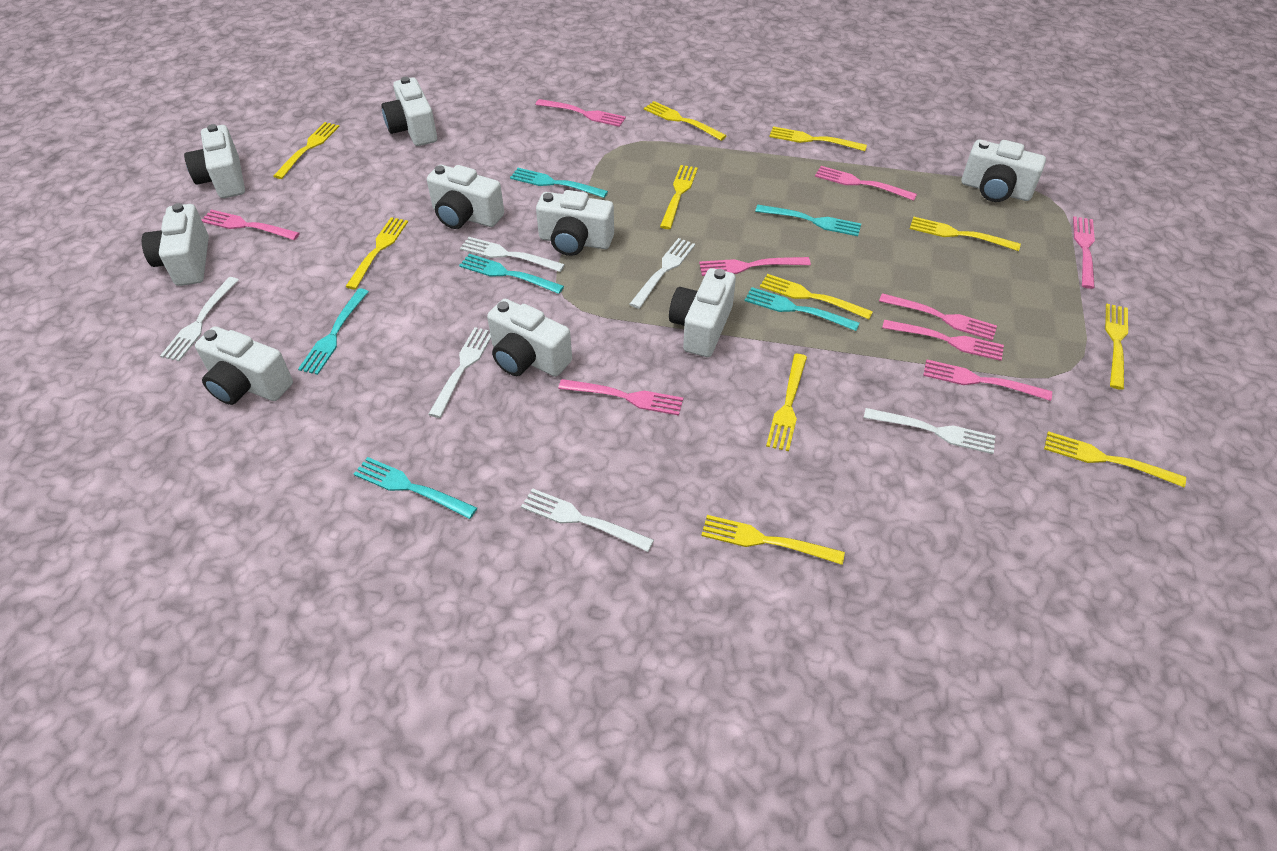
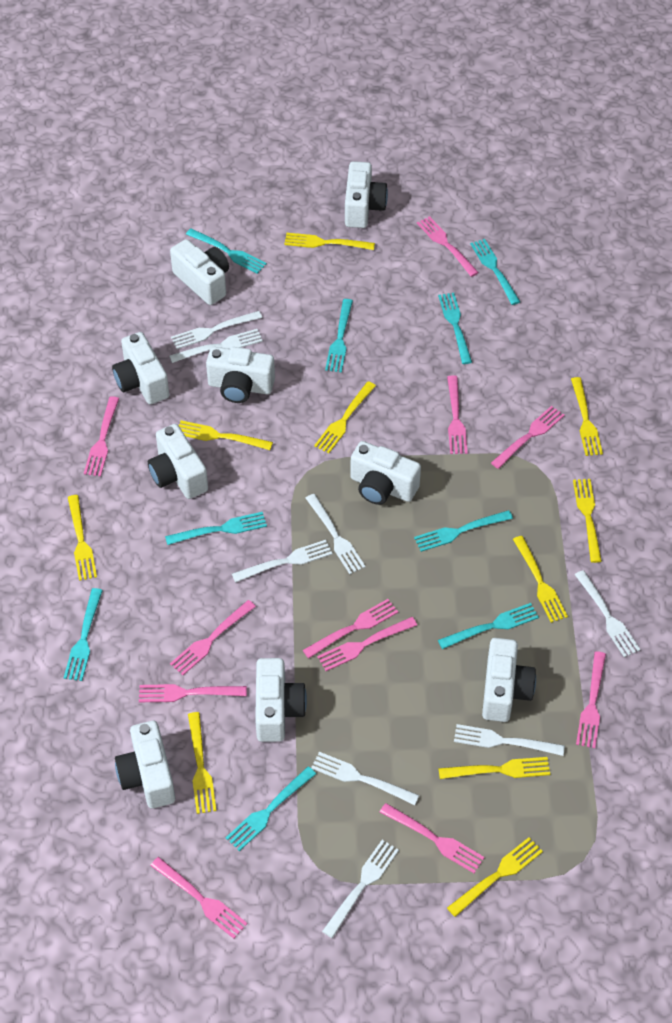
pink fork: [201,210,300,240] [535,99,626,127] [558,379,683,416] [699,257,811,276] [815,166,917,201] [879,293,997,340] [882,320,1004,361] [923,359,1052,401] [1073,216,1095,289] = 9 -> [84,396,119,476] [139,684,247,702] [150,857,247,939] [170,600,256,675] [303,599,398,658] [317,617,417,671] [380,803,485,873] [417,216,479,277] [447,375,468,454] [491,406,565,469] [576,651,606,748] = 11
turquoise fork: [298,288,369,375] [354,457,477,519] [459,254,564,294] [510,168,608,198] [744,287,860,331] [755,205,861,236] = 6 -> [64,588,103,681] [165,512,267,545] [186,228,267,274] [226,766,316,851] [325,299,353,372] [414,510,513,552] [438,293,472,364] [438,603,539,649] [470,239,520,305] = 9
white fork: [160,277,239,361] [428,327,491,418] [460,237,565,272] [521,488,654,552] [630,238,695,309] [864,408,995,454] = 6 -> [169,329,263,363] [171,311,262,349] [232,540,333,583] [306,494,366,574] [311,752,419,805] [322,840,399,938] [454,724,565,756] [575,570,640,657] = 8
yellow fork: [274,122,340,179] [345,217,408,290] [644,101,727,141] [660,165,698,229] [701,515,845,565] [760,274,873,319] [766,354,807,451] [769,126,867,151] [910,217,1021,251] [1044,431,1186,487] [1105,304,1128,390] = 11 -> [68,495,97,581] [179,420,273,450] [188,712,216,814] [284,233,375,250] [314,381,376,453] [438,757,550,779] [447,837,543,917] [513,536,568,623] [571,377,603,456] [573,479,602,563] = 10

